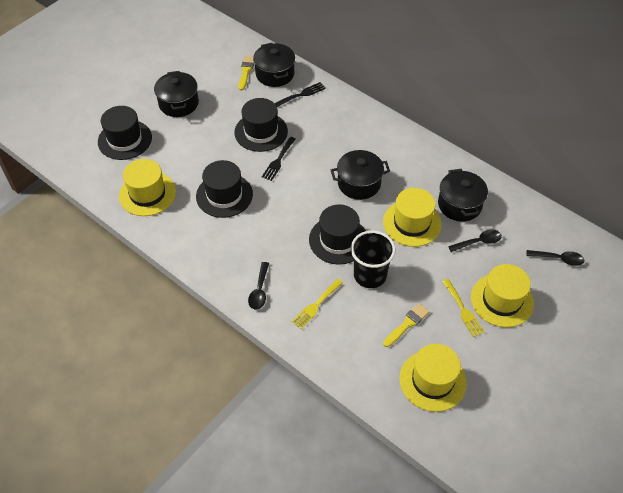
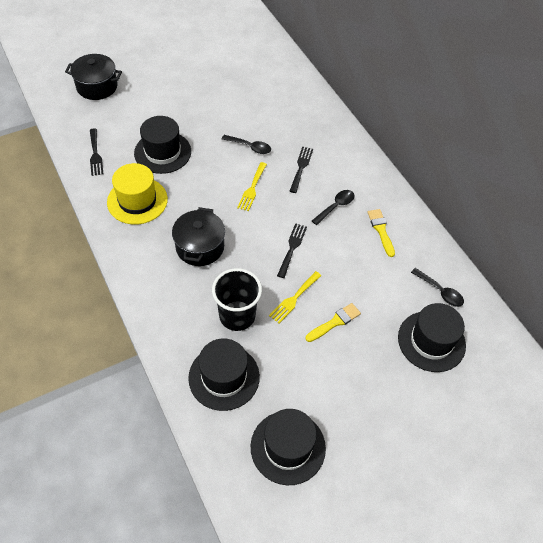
black fork: [262,137,295,181] [275,82,326,107] = 2 -> [90,128,103,176] [277,223,307,278] [290,147,313,193] = 3
black pot: [154,71,199,117] [253,43,295,87] [331,150,390,200] [438,169,488,222] = 4 -> [65,54,122,100] [172,207,225,266] = 2
yellow hat: [119,159,176,216] [383,188,442,247] [399,344,467,412] [471,264,534,328] = 4 -> [107,163,168,225] = 1

